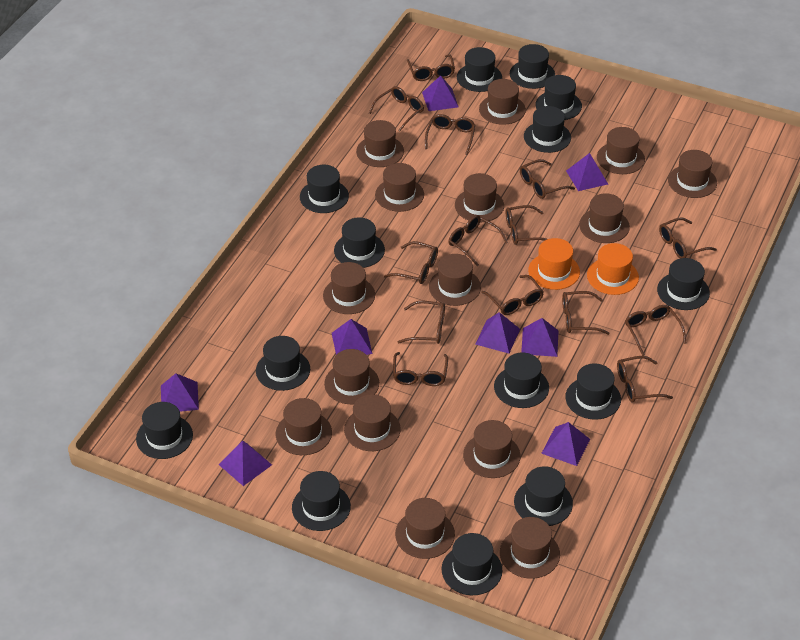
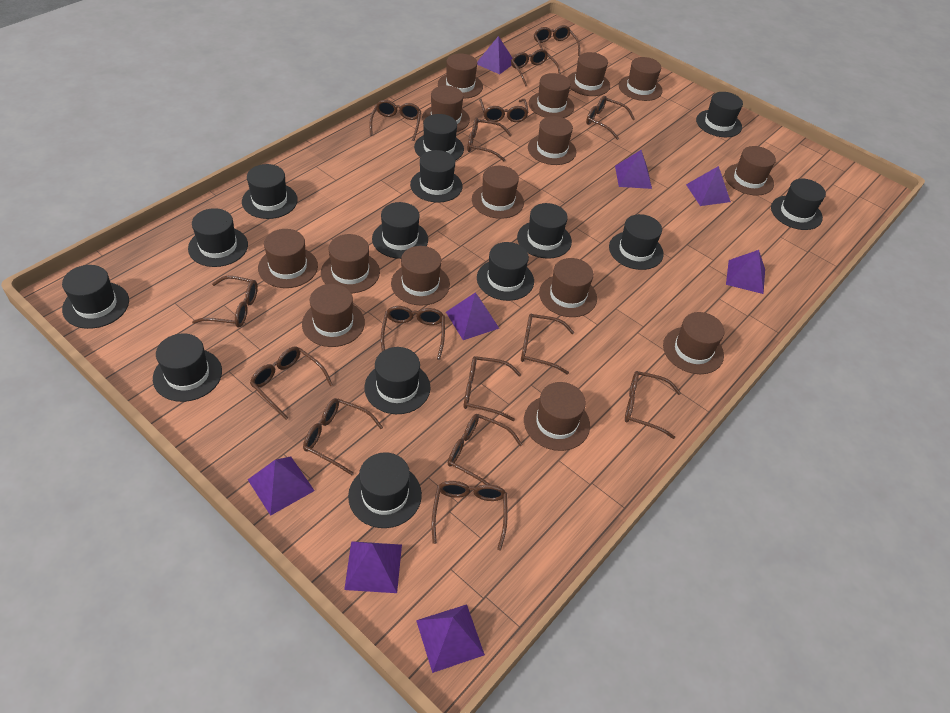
brown glasses: [369,86,424,131] [384,241,438,284] [393,352,448,386] [398,301,445,344] [407,54,455,81] [425,114,475,155] [448,215,508,267] [481,275,544,315] [506,205,547,245] [520,159,575,199] [562,291,610,335] [617,356,673,403] [625,305,687,356] [659,217,717,258] = 14 -> [192,276,258,328] [250,347,333,420] [303,398,383,475] [369,100,421,141] [381,306,445,360] [432,481,507,550] [448,414,523,485] [463,356,522,421] [467,118,512,161] [479,99,529,122] [511,49,561,87] [521,314,574,375] [534,25,580,56] [586,96,635,140] [625,371,681,439] = 15
orange hat: [528,238,580,290] [587,243,639,295] = 2 -> none = 0

